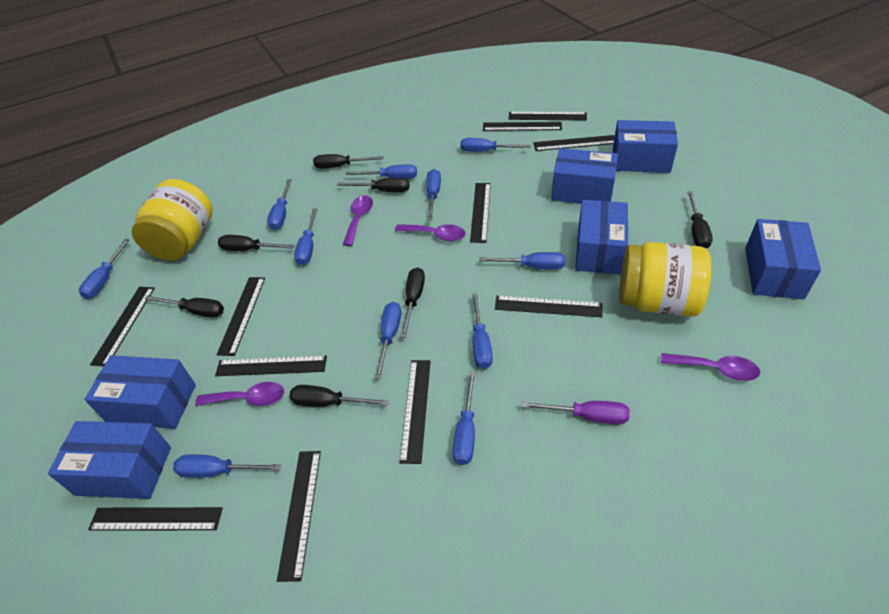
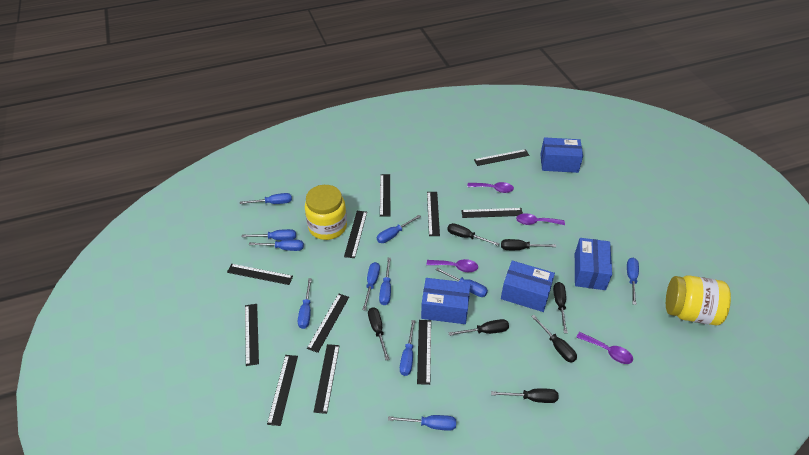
blue box: [48,421,171,499] [84,355,196,429] [551,148,618,204] [575,200,628,274] [613,120,678,173] [745,219,821,299] = 6 -> [421,278,470,324] [501,261,555,312] [540,137,583,173] [575,238,612,290] = 4
purple screwdriver: [522,401,630,424] = 1 -> none = 0

